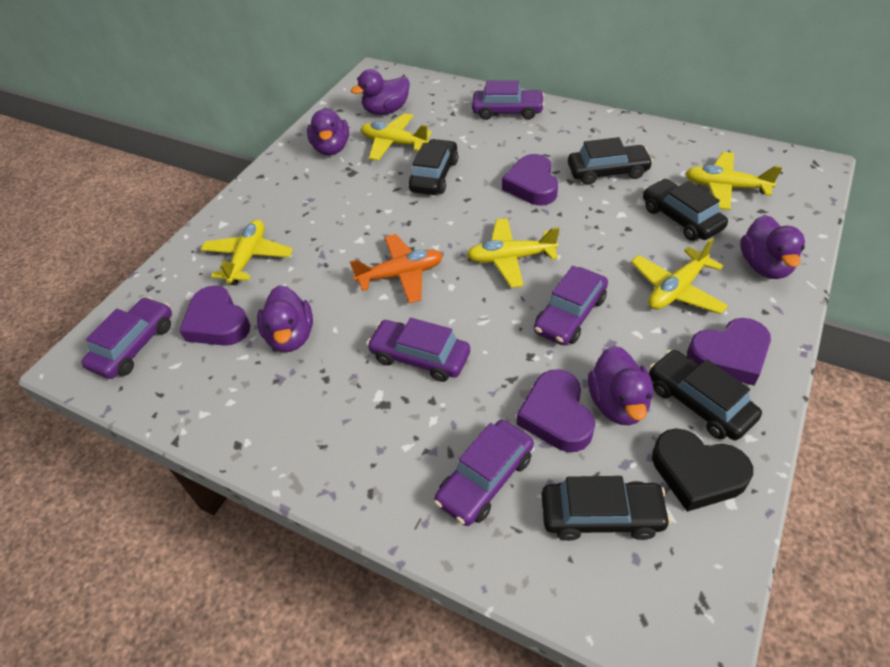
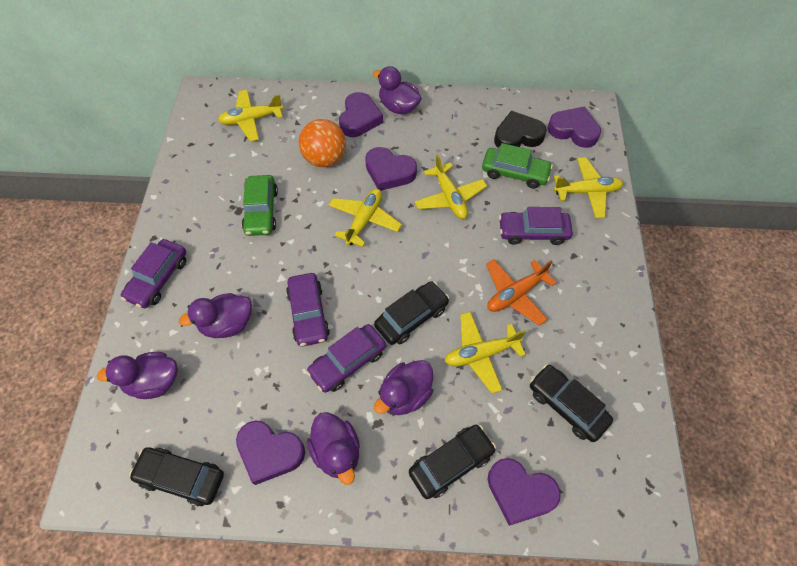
black car: [409,139,458,195] [541,476,671,541] [568,137,653,185] [643,179,728,241] [649,350,762,440] = 5 -> [129,447,224,506] [374,281,449,345] [409,425,496,499] [530,364,613,442] = 4
green car: none = 0 -> [242,175,278,236] [482,143,553,189] = 2
orange ball: none = 0 -> [299,119,346,167] = 1
purple car: [82,297,172,379] [367,318,470,382] [434,420,534,526] [472,80,545,120] [534,266,608,346] = 5 -> [121,239,186,308] [286,273,330,347] [306,324,386,393] [499,207,573,245] = 4
purple heart: [179,286,251,346] [502,154,558,205] [517,369,595,452] [687,318,771,386] = 4 -> [236,420,305,485] [339,92,383,137] [365,147,417,191] [487,458,561,526] [547,107,601,148] = 5

